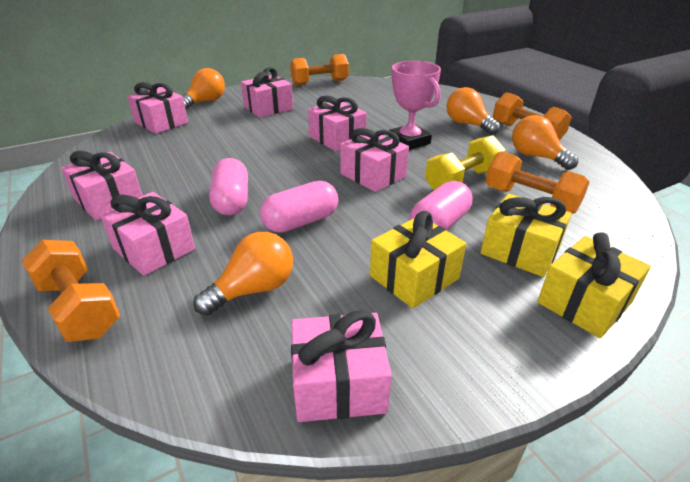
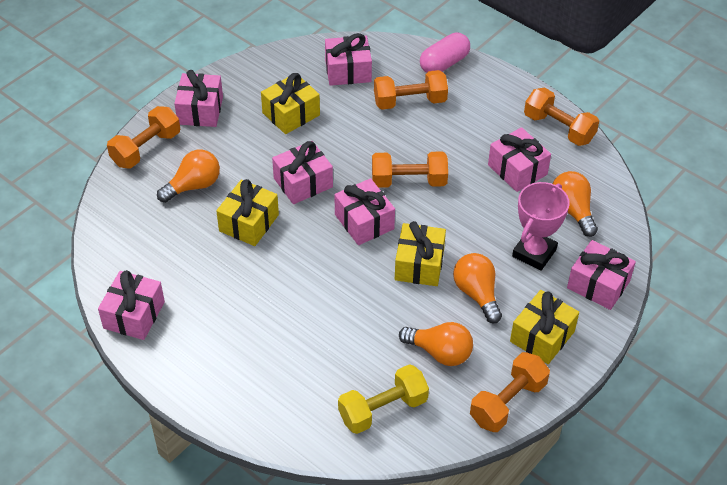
orange dumbbell: [22,240,120,342] [290,54,349,86] [486,151,590,214] [493,92,572,141] = 4 -> [107,106,180,168] [372,151,448,188] [374,70,448,110] [470,352,550,432] [524,88,599,146] = 5
pink capsule: [209,158,248,215] [260,181,338,233] [409,181,472,231] = 3 -> [420,33,470,73] = 1
yellow gift: [370,211,466,308] [480,194,572,277] [537,232,651,338] = 3 -> [216,179,279,246] [261,73,320,134] [395,221,446,286] [510,290,579,364] = 4

